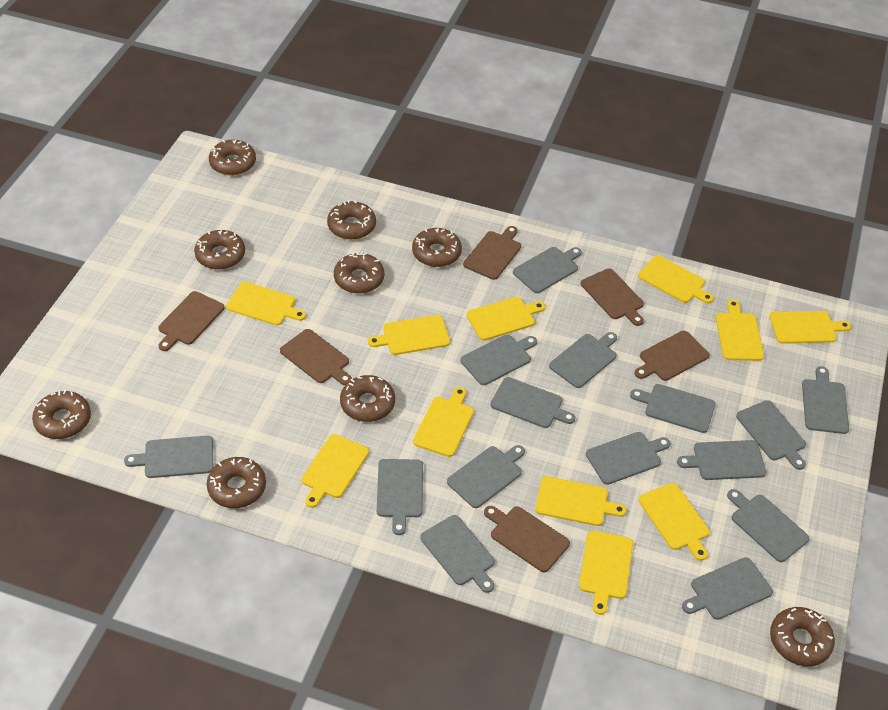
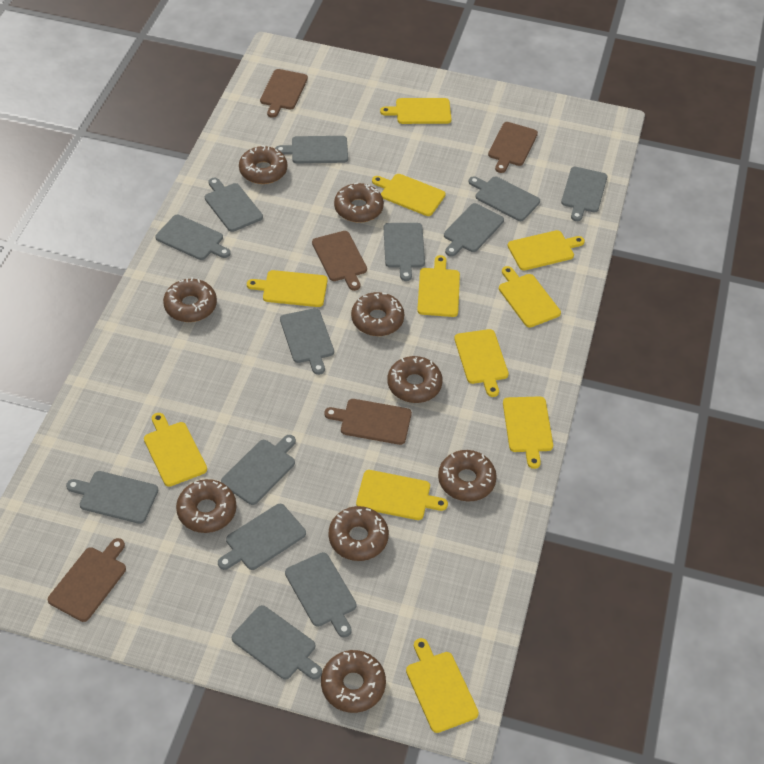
brown cutting board: [158,291,224,351] [280,329,352,385] [463,226,521,280] [484,506,570,572] [581,268,644,326] [634,331,710,381] = 6 -> [48,538,126,622] [260,69,308,118] [312,231,367,291] [324,399,412,445] [488,122,538,173] = 5
grey cutting board: [124,436,213,478] [377,459,423,535] [420,515,495,593] [447,445,525,508] [460,334,537,385] [490,377,575,428] [513,247,582,293] [549,332,617,388] [586,432,671,485] [630,384,715,433] [677,440,766,480] [682,557,773,620] [727,489,810,562] [736,400,806,470] [802,366,849,434] = 15 -> [66,471,158,524] [155,215,231,260] [205,178,263,232] [218,504,306,570] [221,435,296,505] [232,605,322,680] [275,136,348,163] [280,308,334,375] [285,552,356,637] [384,223,425,281] [444,203,504,257] [468,176,540,221] [561,167,607,221] = 13

